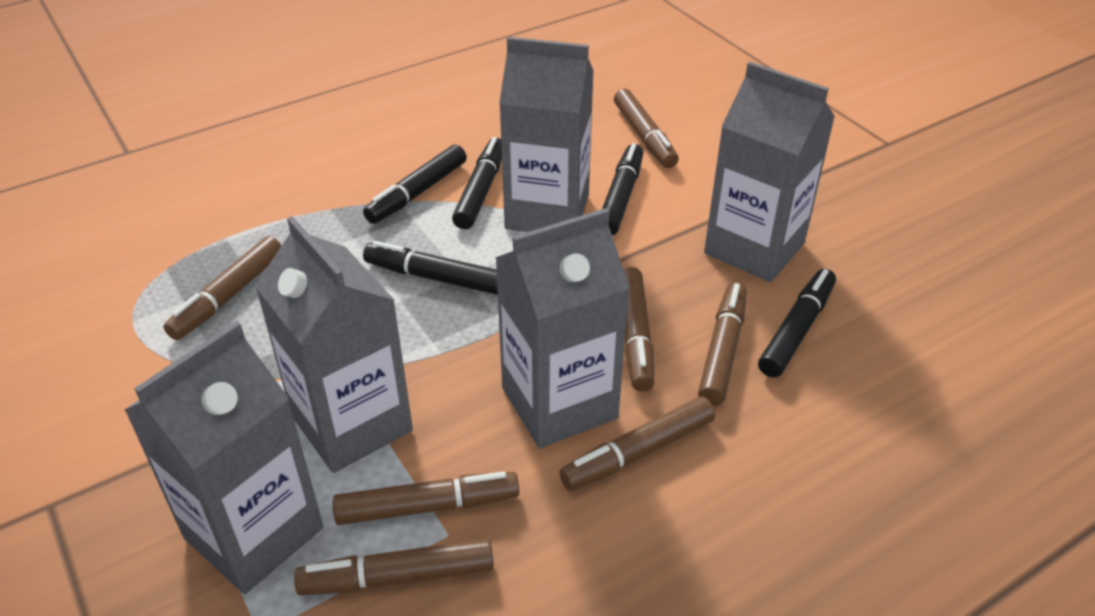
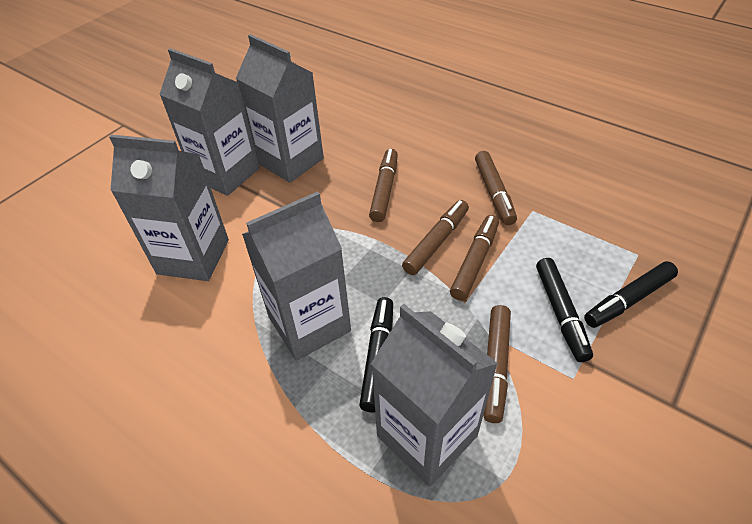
black marker: [363,145,467,224] [363,241,498,294] [452,137,502,229] [602,143,643,235] [758,269,836,377] = 5 -> [359,297,393,413] [536,258,593,362] [584,261,678,328] = 3
brown marker: [163,236,282,340] [294,539,494,596] [333,471,519,525] [559,396,715,491] [614,89,679,168] [623,267,655,392] [698,282,747,406] = 7 -> [369,149,398,222] [402,200,469,275] [450,215,499,301] [475,151,517,225] [484,305,511,423] = 5

